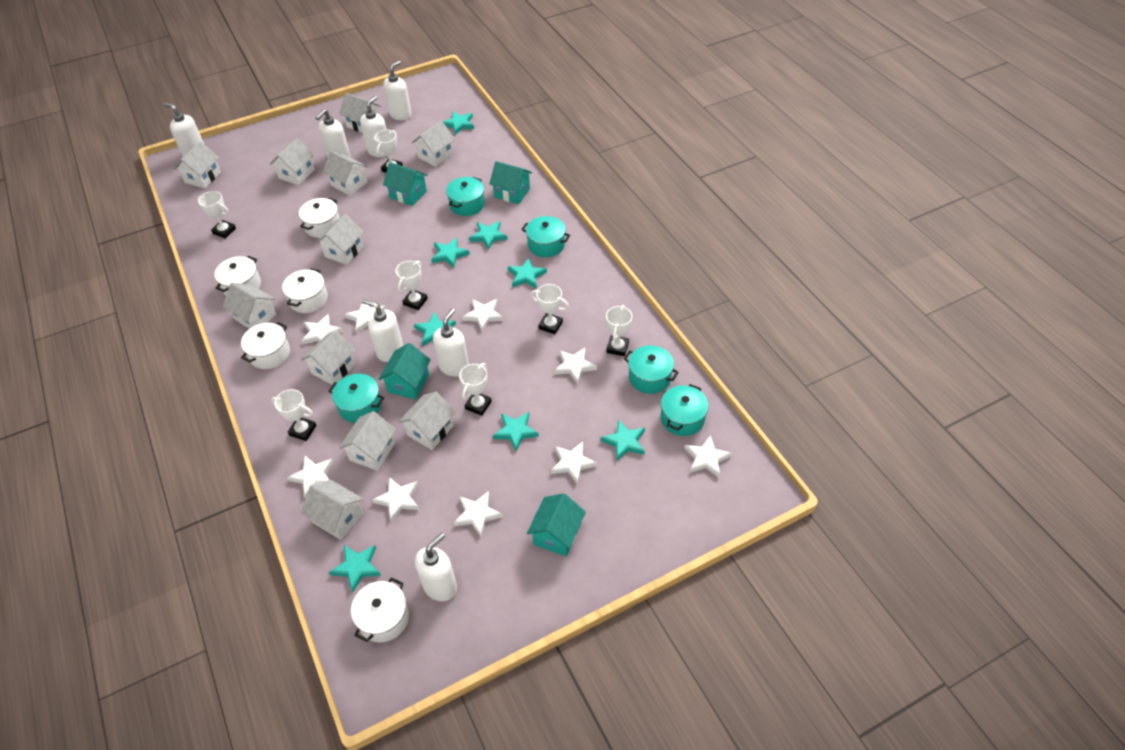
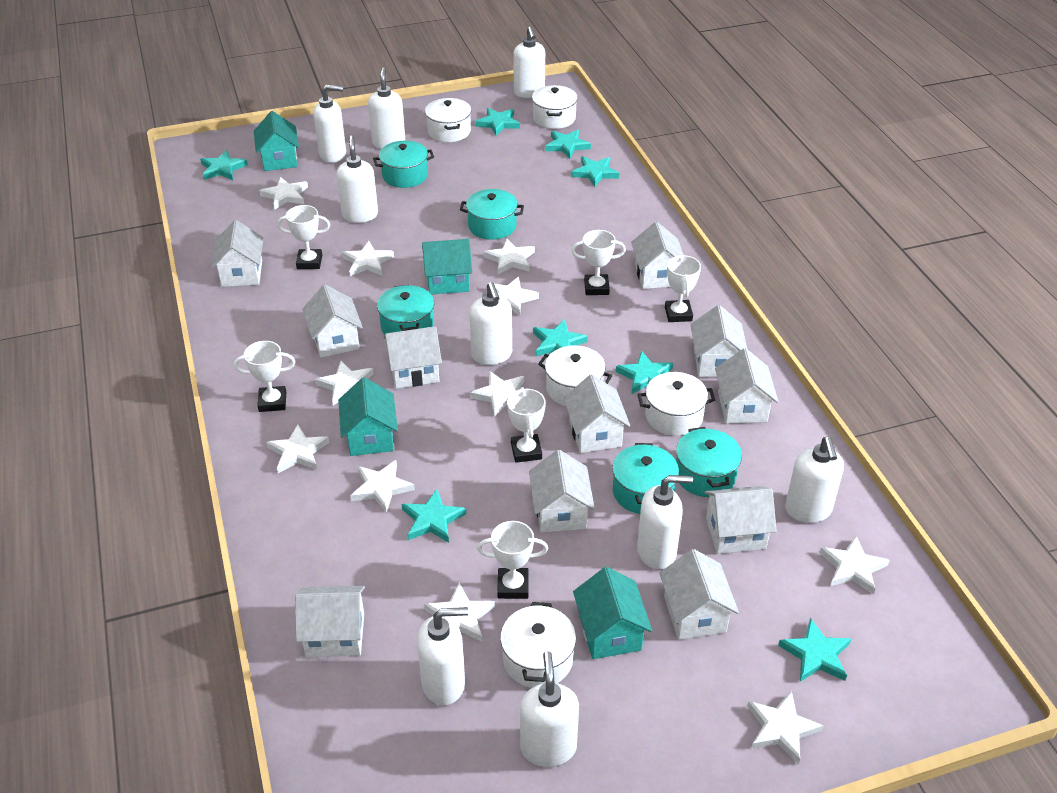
white soap dispenser: [163,103,204,157] [316,109,350,158] [360,96,387,157] [362,299,403,362] [383,61,412,120] [415,533,457,601] [433,308,469,377] = 7 -> [314,85,346,163] [337,136,378,223] [368,67,405,149] [417,607,468,706] [469,282,512,365] [513,27,545,98] [520,651,579,767] [637,475,693,570] [785,437,844,523] = 9
white star: [287,456,334,499] [301,314,343,345] [344,303,386,333] [372,477,419,522] [453,491,503,537] [462,299,504,331] [551,442,597,485] [554,348,597,384] [684,435,732,478] = 9 -> [259,177,308,210] [266,424,329,473] [315,361,374,406] [342,241,394,276] [350,460,415,513] [424,583,495,642] [470,371,524,417] [484,238,535,274] [494,277,539,316] [747,691,824,765] [819,536,890,595] = 11
white trophy: [197,191,236,239] [271,389,317,441] [374,130,403,173] [396,261,428,310] [459,363,492,416] [530,284,569,334] [606,305,632,356] = 7 -> [234,341,295,412] [277,205,330,269] [477,521,548,599] [507,387,546,463] [571,230,626,295] [665,255,701,322] = 6

